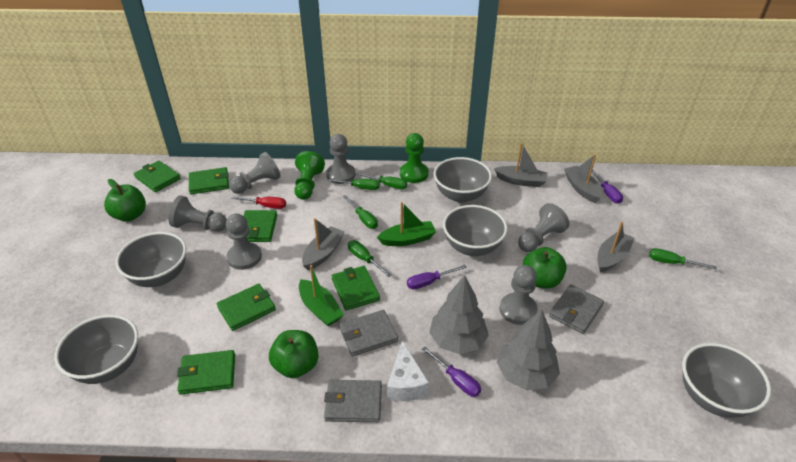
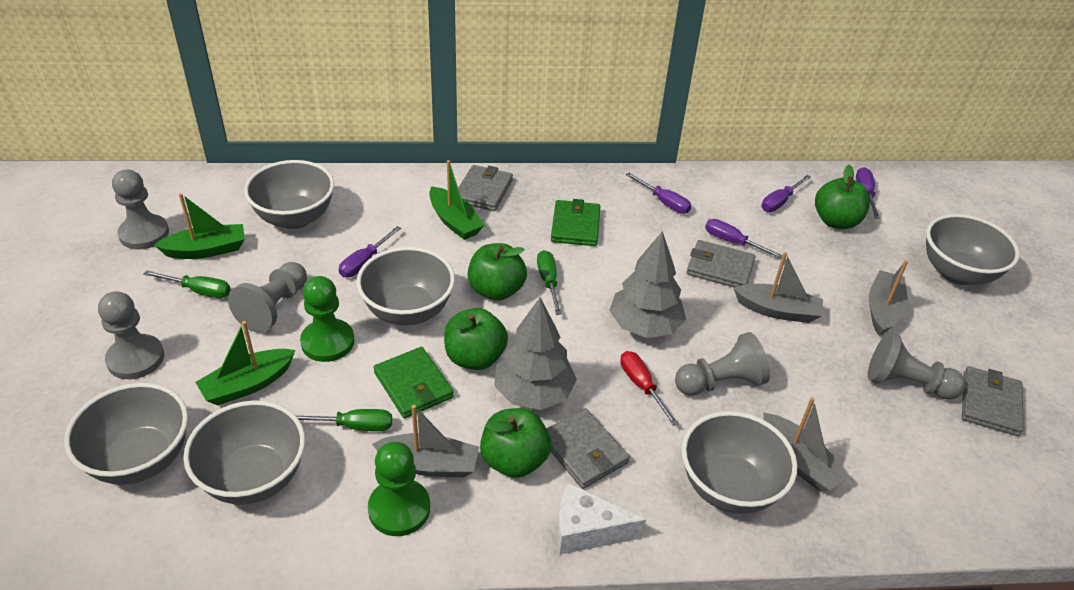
green apple: [104,179,146,222] [269,330,318,378] [523,247,567,289] = 3 -> [444,308,508,370] [468,243,527,301] [480,408,552,478] [815,165,870,229] = 4
green boat: [299,265,344,326] [377,202,436,246] = 2 -> [154,193,245,259] [195,321,295,405] [429,160,485,240] = 3
green screwdriver: [326,179,380,190] [343,195,378,229] [348,240,392,277] [356,173,407,190] [649,248,717,269] = 5 -> [144,270,231,298] [295,409,392,431] [537,250,562,315] = 3
green wallet: [134,161,181,192] [177,350,235,395] [189,167,229,194] [217,284,276,331] [244,210,277,242] [332,266,380,311] = 6 -> [374,347,454,418] [551,199,600,246] = 2
grey bowl: [55,314,138,384] [116,232,187,287] [433,157,492,203] [443,205,507,256] [682,343,771,418] = 5 -> [64,383,188,485] [183,400,305,505] [244,160,334,229] [357,247,455,326] [682,411,798,514] [926,214,1020,285] = 6
grey pawn: [169,195,227,232] [226,213,262,270] [229,152,281,194] [326,134,355,184] [500,265,538,325] [518,203,570,252] = 6 -> [98,291,164,379] [112,169,169,250] [228,262,307,333] [675,332,770,396] [868,331,965,400] = 5
grey wallet: [324,380,382,422] [339,310,398,356] [549,284,604,334] = 3 -> [458,165,513,211] [546,408,630,489] [687,240,756,288] [962,366,1023,436] = 4
purple screwdriver: [407,265,467,290] [422,347,481,397] [592,169,623,204] = 3 -> [339,226,401,278] [626,173,691,214] [705,219,783,259] [762,175,811,212] [856,167,880,219] = 5

